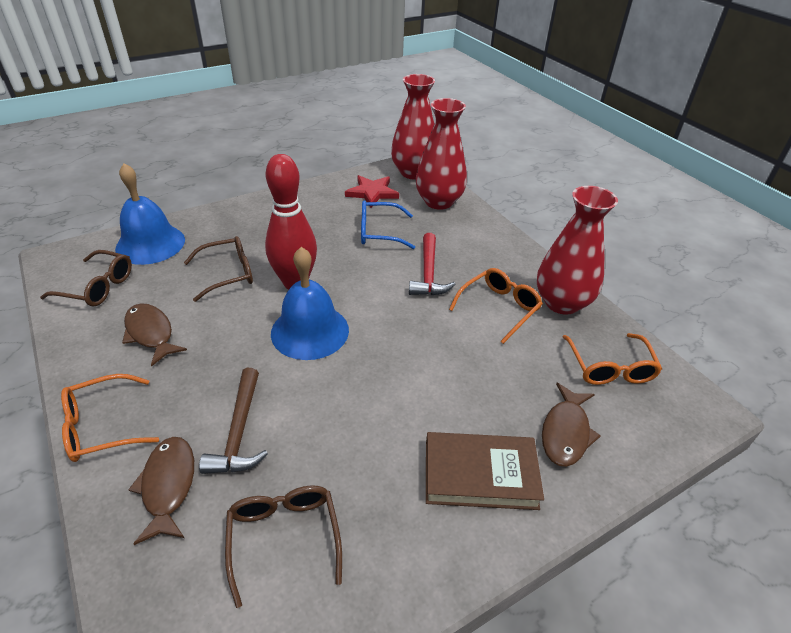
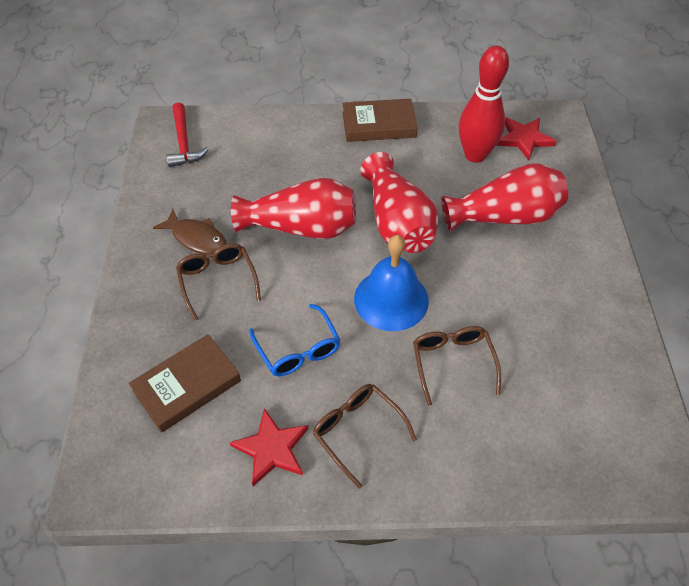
blue bell: [115,163,185,265] [271,247,349,360] = 2 -> [354,235,429,331] = 1
brown book: [426,432,544,510] = 1 -> [129,334,241,433] [343,98,418,142] = 2
brown fish: [122,303,187,367] [128,437,194,545] [542,383,601,467] = 3 -> [153,209,227,255] = 1
brown hammer: [199,368,268,474] = 1 -> none = 0
orange glasses: [61,374,159,462] [449,268,543,344] [563,333,662,385] = 3 -> none = 0
red star: [345,175,399,208] = 1 -> [229,408,308,486] [496,117,557,161] = 2

